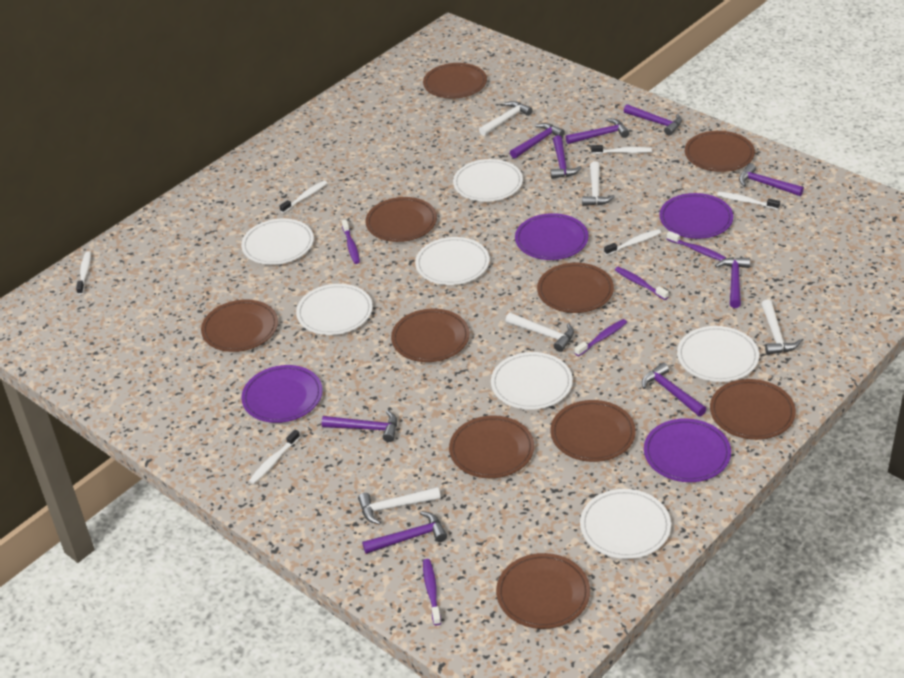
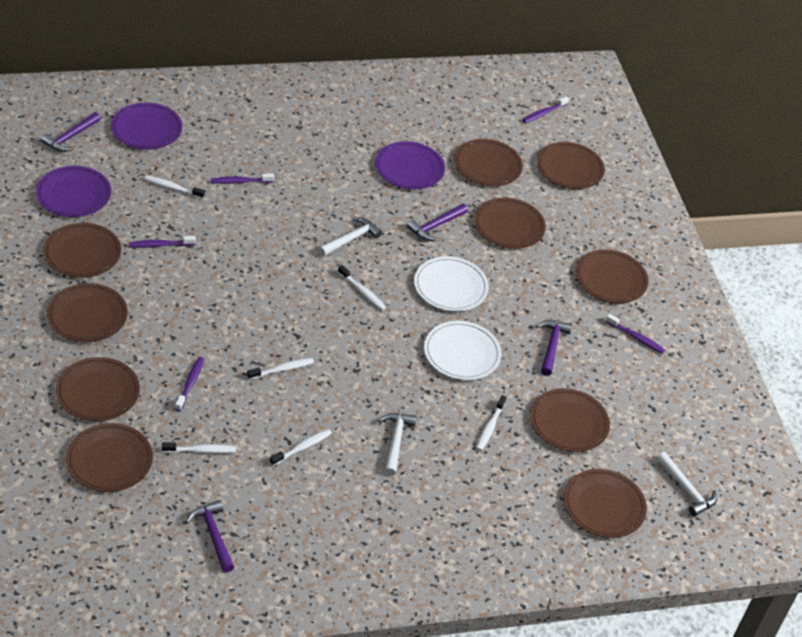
purple hammer: [321,410,397,442] [362,511,447,554] [510,123,565,159] [550,135,582,179] [566,118,629,144] [624,104,682,136] [642,363,706,417] [715,257,750,308] [739,163,804,196] = 9 -> [41,112,101,152] [186,500,234,573] [407,204,468,241] [536,320,572,376] = 4
purple plate: [241,365,323,423] [515,213,589,260] [644,418,731,482] [659,193,733,239] = 4 -> [36,166,111,217] [111,103,182,150] [375,141,445,189] = 3
white hammer: [358,487,441,525] [479,101,533,136] [505,313,574,352] [582,161,615,206] [761,299,801,355] = 5 -> [319,217,382,256] [378,413,417,476] [657,452,717,517] = 3
white plate: [241,219,314,265] [296,284,373,335] [415,237,490,285] [453,159,523,202] [491,352,573,410] [580,489,671,559] [677,326,759,382] = 7 -> [414,256,489,311] [424,321,502,380] = 2

